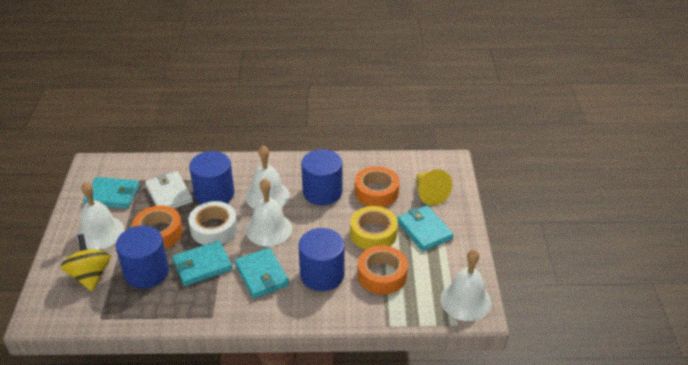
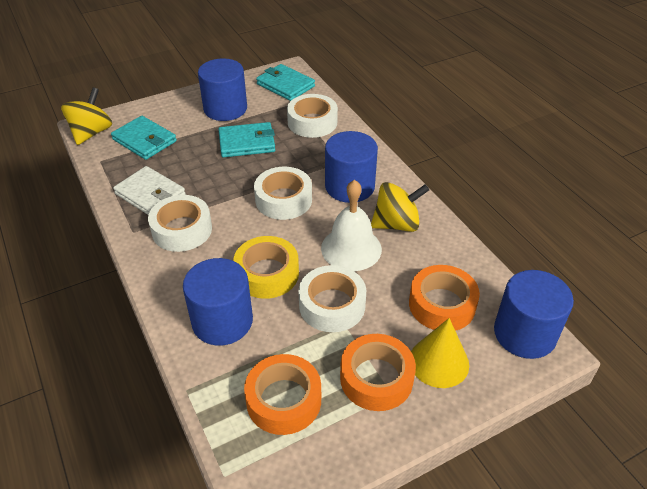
turquoise wallet: [83,177,139,208] [172,241,232,286] [235,248,289,298] [397,205,453,251] = 4 -> [111,116,177,160] [218,122,275,157] [256,64,315,101] = 3
white bell: [77,182,124,250] [246,145,290,209] [246,178,292,246] [440,249,491,321] = 4 -> [321,180,382,271] = 1
white tape: [188,201,237,245] = 1 -> [148,195,212,252] [254,167,312,220] [287,94,338,138] [298,265,366,332] = 4
yellow spinning top: [61,234,111,291] = 1 -> [61,87,112,145] [371,182,429,232] = 2

